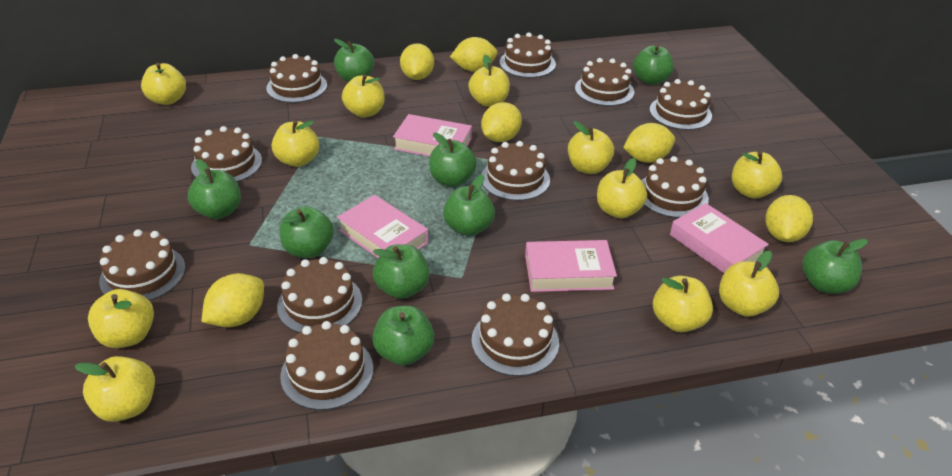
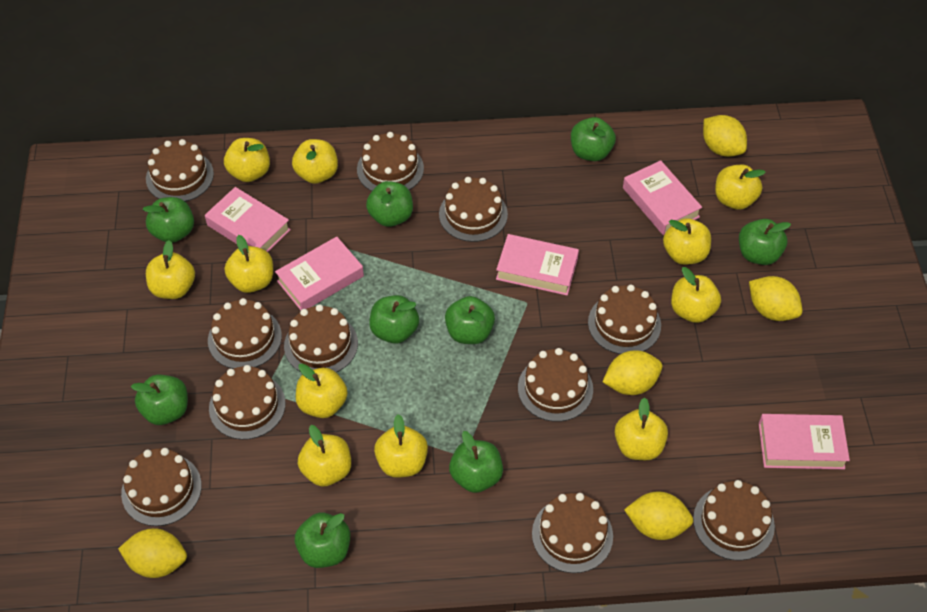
pink book: [337,195,429,258] [393,114,472,157] [525,240,617,292] [670,203,769,273] = 4 -> [205,187,291,252] [275,236,364,310] [496,234,579,296] [623,160,702,235] [759,414,850,469] = 5
yellow lemon: [201,273,264,327] [400,43,434,80] [450,37,498,72] [481,102,522,142] [623,123,675,163] [765,195,813,242] = 6 -> [118,528,187,578] [603,350,662,395] [624,491,693,540] [703,115,747,157] [749,276,802,321] = 5

